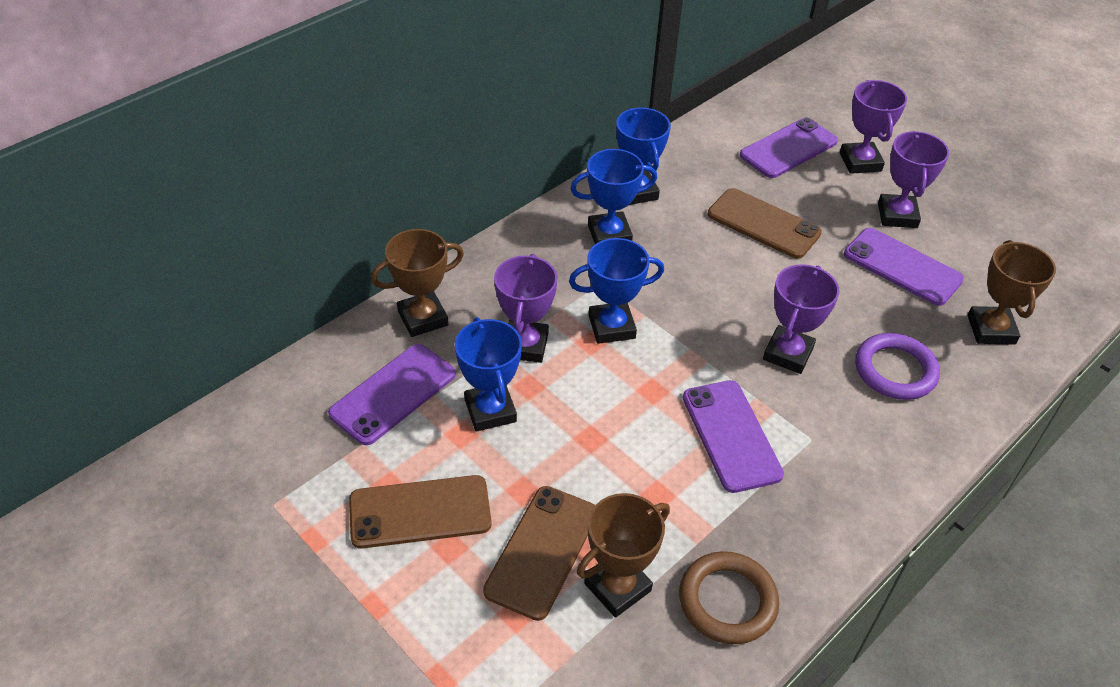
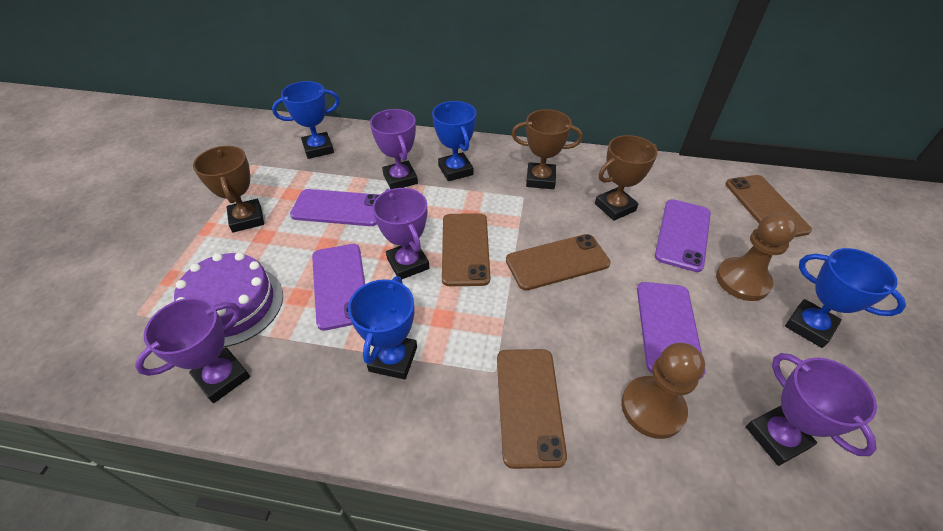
brown pawn: none = 0 -> [621,343,705,439] [716,213,797,301] = 2
brown phone: [349,475,492,549] [483,486,595,621] [708,188,822,259] = 3 -> [442,213,490,286] [497,349,567,469] [506,234,611,290] [725,175,812,237] = 4
brown ring: [679,551,779,644] = 1 -> none = 0
purple cake: none = 0 -> [174,252,283,347] = 1
purple ring: [855,333,940,400] = 1 -> none = 0

